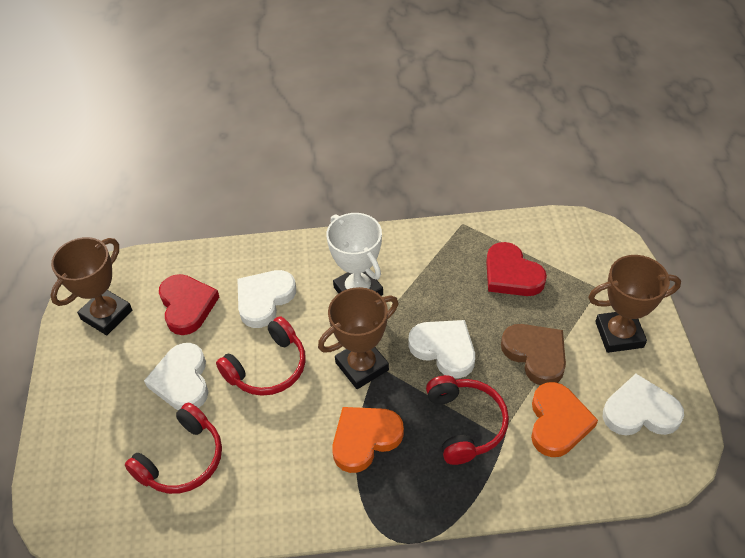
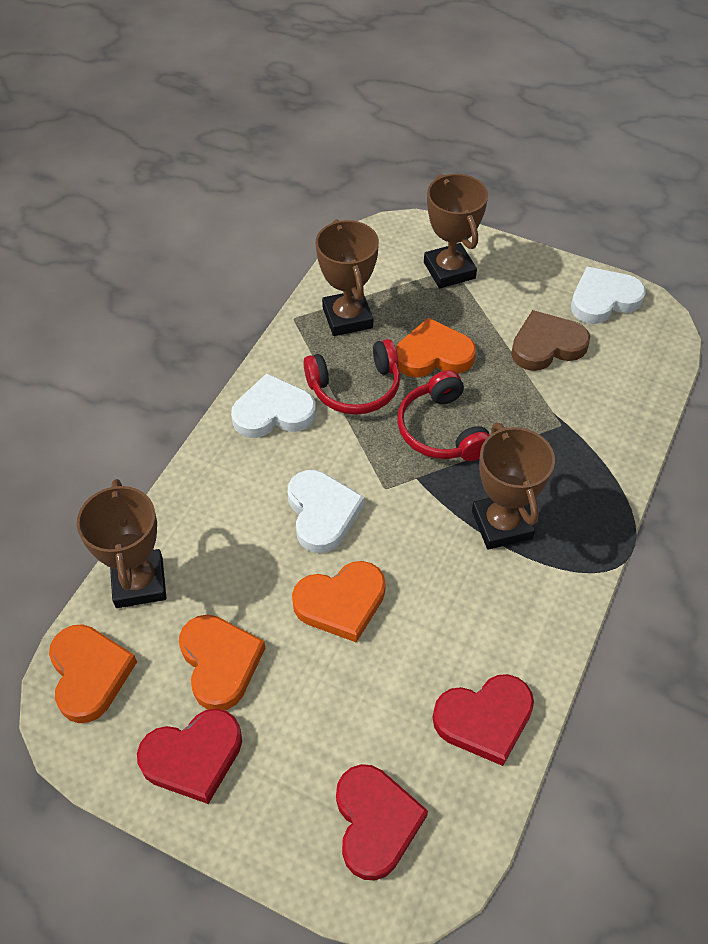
brown trophy: [50,237,132,335] [318,287,398,389] [588,255,681,353] = 3 -> [77,479,166,608] [315,219,379,336] [424,174,488,288] [472,423,555,550] = 4
orange heart: [332,407,404,473] [531,382,598,457] = 2 -> [49,624,137,723] [179,614,265,710] [292,561,386,643] [396,318,476,377] = 4
red headphones: [125,403,222,494] [216,316,306,396] [426,375,509,465] = 3 -> [303,339,400,415] [397,370,490,461] = 2
red heart: [159,274,219,335] [486,242,547,296] = 2 -> [137,709,242,804] [336,764,428,881] [433,674,534,766] = 3
white heart: [144,343,208,410] [237,270,296,328] [408,320,475,378] [603,374,684,436] = 4 -> [231,373,316,438] [288,470,364,553] [571,267,646,324] = 3
white trophy: [326,213,383,296] = 1 -> none = 0

